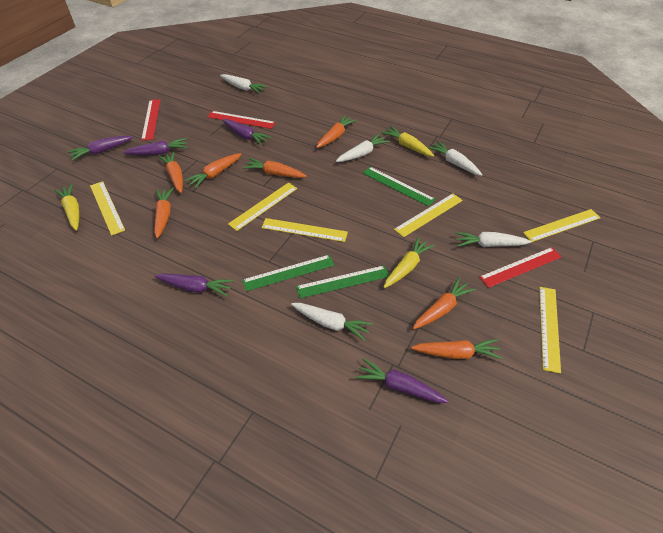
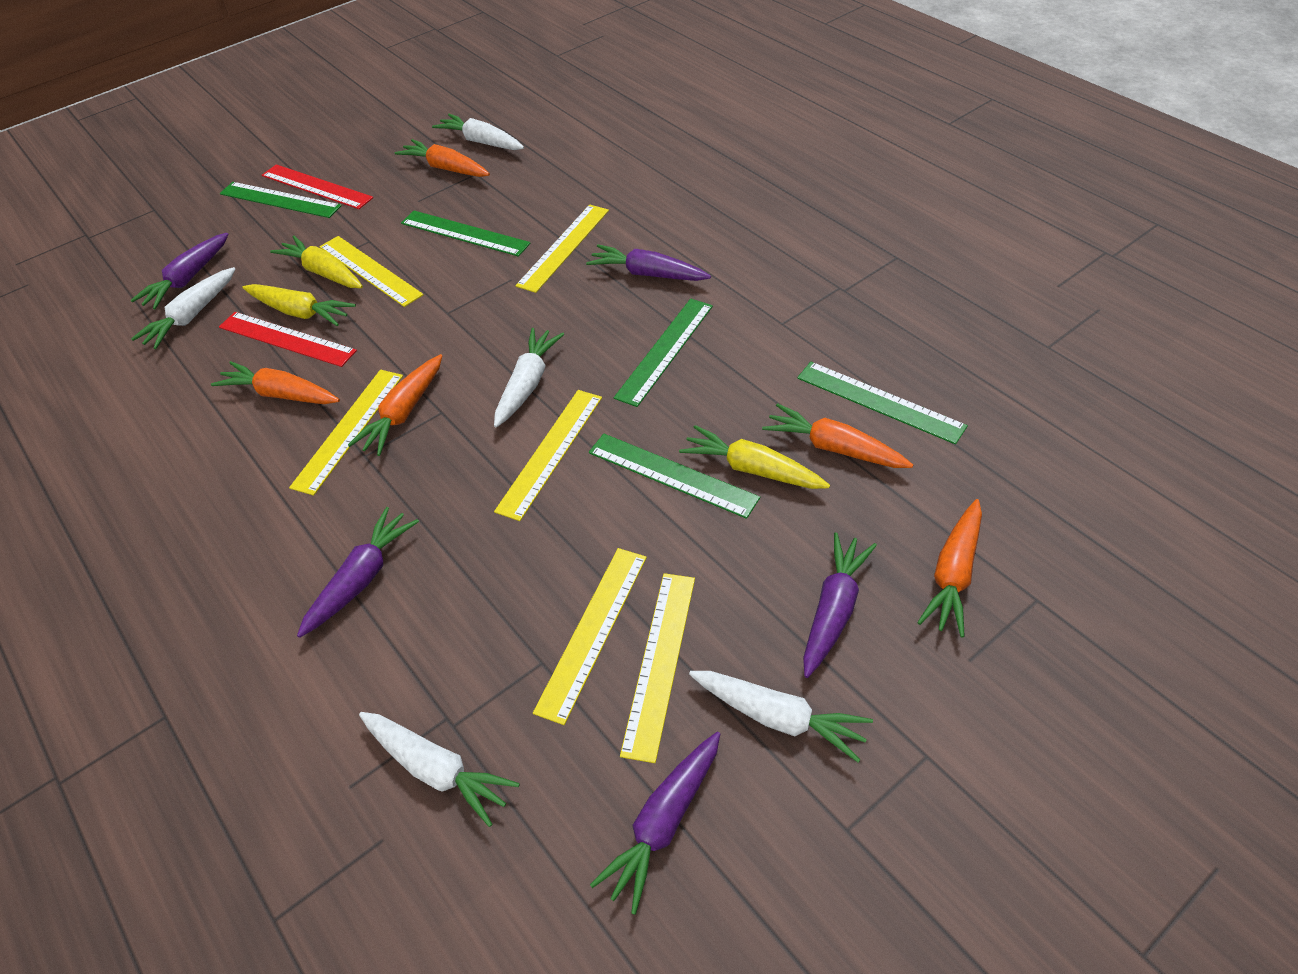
green ruler: [242,255,334,291] [296,265,389,298] [363,167,435,206] = 3 -> [220,182,342,218] [401,211,531,257] [589,434,760,519] [614,299,713,407] [797,362,968,444] = 5
orange carrot: [154,187,174,239] [158,151,183,193] [184,153,241,189] [243,158,307,178] [316,115,357,148] [411,339,502,359] [412,277,476,329] = 7 -> [211,361,340,404] [348,354,442,456] [395,139,490,177] [762,403,913,468] [917,499,982,637] = 5
red ruler: [141,99,160,140] [208,111,276,129] [479,247,562,288] = 3 -> [219,312,357,367] [262,164,373,209] = 2

